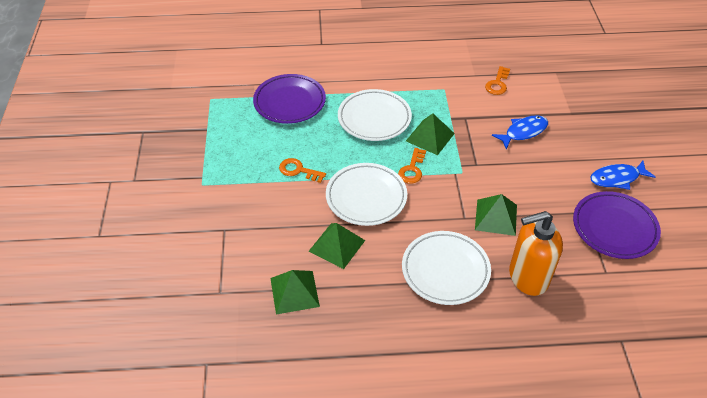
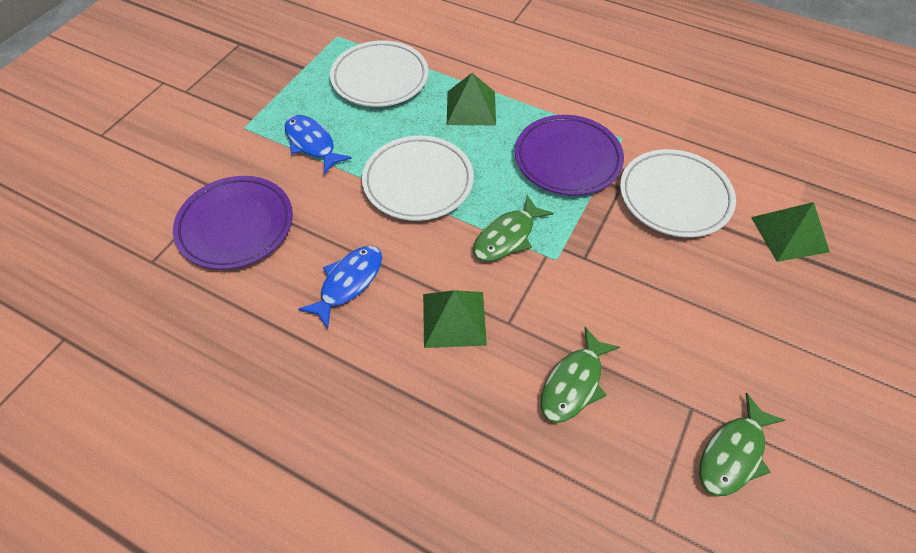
green fish: none = 0 -> [473,195,554,261] [540,327,620,423] [699,393,785,496] = 3
green pyramid: [270,270,320,314] [309,223,365,269] [406,114,455,155] [475,194,517,236] = 4 -> [423,290,487,348] [447,73,496,125] [751,202,830,262] = 3
orange key: [279,158,326,183] [398,148,426,184] [485,66,510,95] = 3 -> none = 0
orange soap dispenser: [509,211,563,296] = 1 -> none = 0

